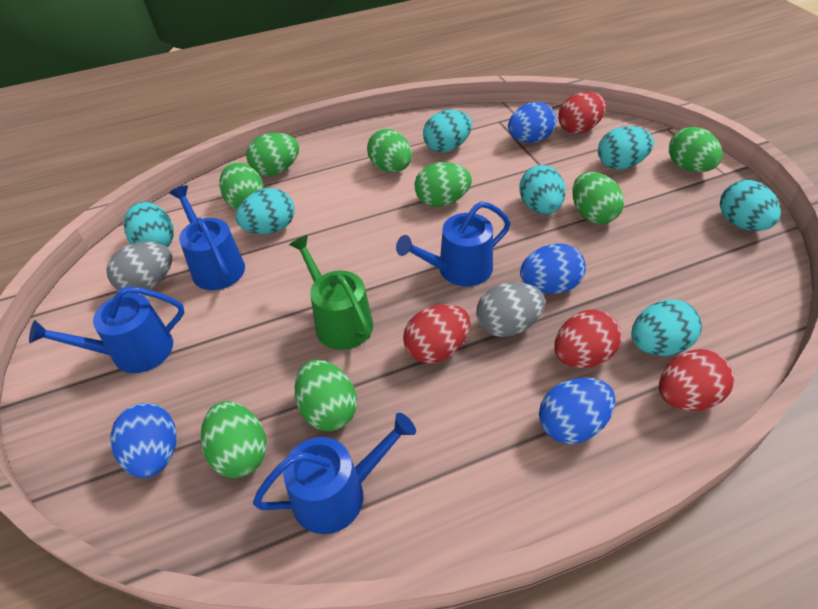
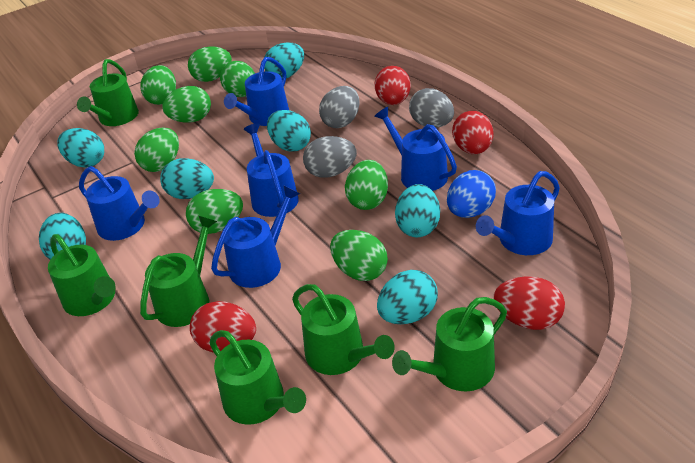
blue egg: [110,403,177,478] [508,102,556,143] [520,243,586,294] [539,377,616,444] = 4 -> [447,170,496,218] = 1
blue watering can: [29,286,185,373] [170,185,245,290] [253,413,416,534] [396,201,511,286] = 4 -> [79,166,160,241] [211,185,300,288] [224,57,289,126] [244,124,299,217] [374,107,457,191] [476,171,560,255] = 6
green watering can: [289,235,373,350] = 1 -> [48,234,116,316] [77,59,139,126] [140,216,217,327] [210,330,306,425] [292,284,394,375] [392,297,507,391] = 6
grey egg: [106,242,172,294] [476,282,545,337] = 2 -> [303,136,357,178] [319,86,360,128] [409,88,454,128] = 3

